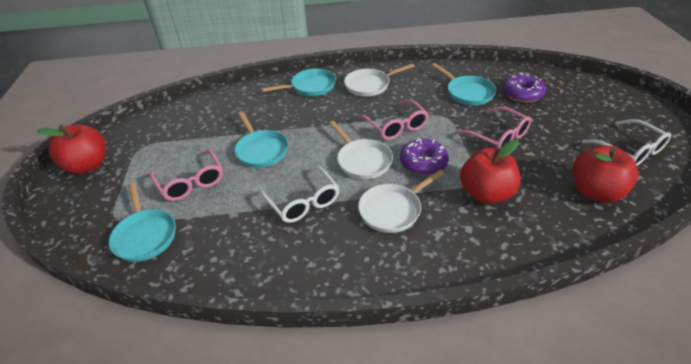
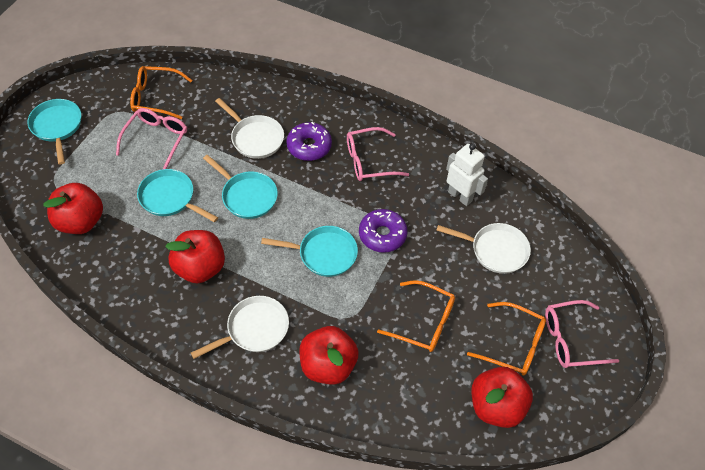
orange glasses: none = 0 -> [130,66,192,119] [377,280,455,352] [467,302,546,376] = 3
red apple: [37,125,106,174] [460,139,520,204] [572,146,638,202] = 3 -> [43,183,103,234] [165,230,225,284] [299,326,359,385] [471,367,533,428] = 4
white glasses: [260,166,339,223] [582,119,671,166] = 2 -> none = 0
white robot: none = 0 -> [446,143,488,206] = 1

